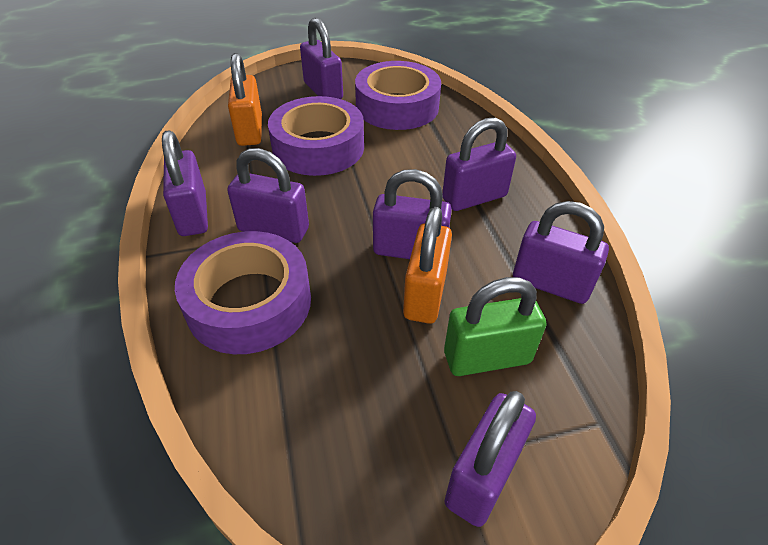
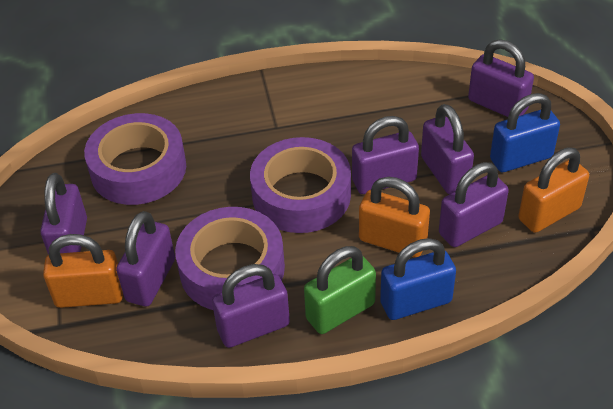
blue padlock: none = 0 -> [380,238,456,320] [490,93,560,172] = 2
orange padlock: [228,53,262,146] [403,207,452,324] = 2 -> [43,234,123,308] [359,177,430,258] [518,147,589,233] = 3

